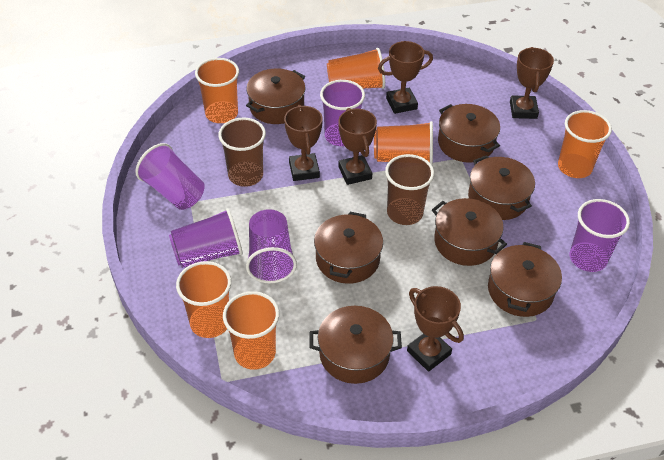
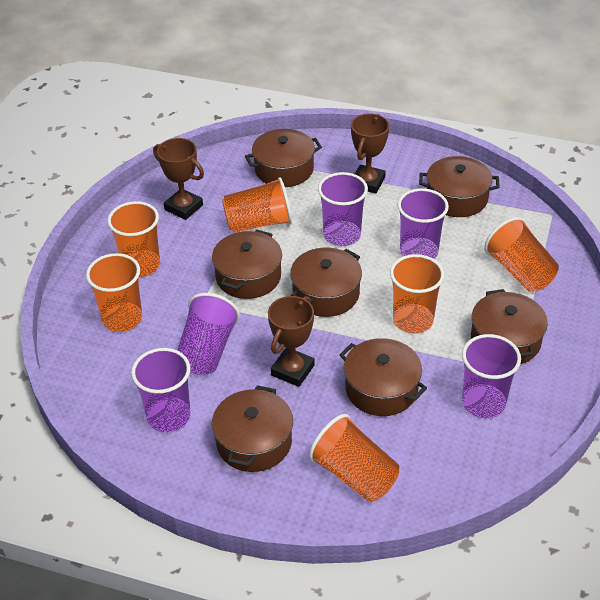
brown cup: [218,118,266,187] [385,154,434,225] = 2 -> none = 0
brown trophy: [284,105,323,181] [338,108,377,185] [378,41,433,114] [407,286,464,372] [510,47,554,119] = 5 -> [153,138,204,220] [268,296,315,387] [351,114,389,194] = 3

